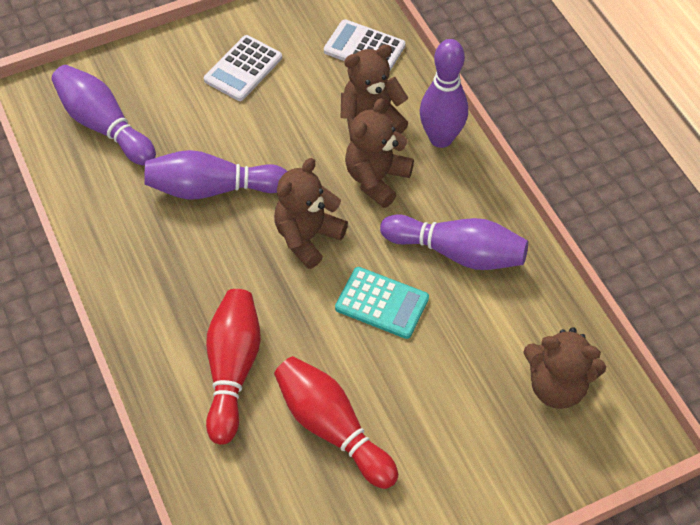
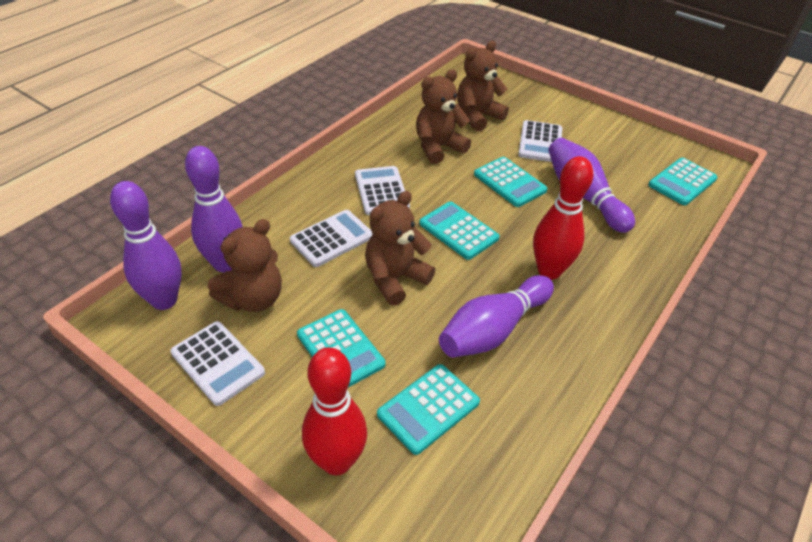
turquoise calculator: [335,267,429,339] = 1 -> [297,309,386,387] [377,364,480,455] [419,201,500,260] [474,157,547,207] [648,158,717,205] = 5
white calculator: [204,35,282,101] [324,19,405,71] = 2 -> [170,321,265,406] [290,210,373,267] [355,166,410,215] [518,120,562,162] = 4

